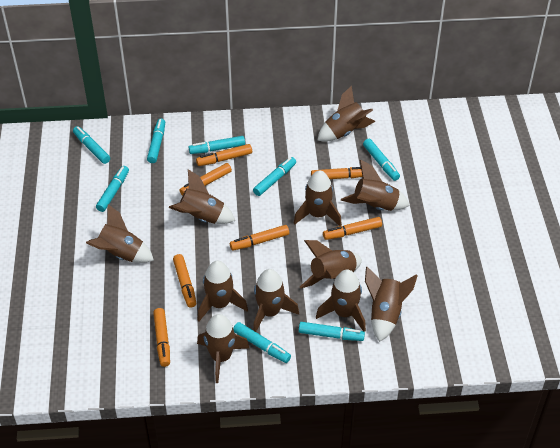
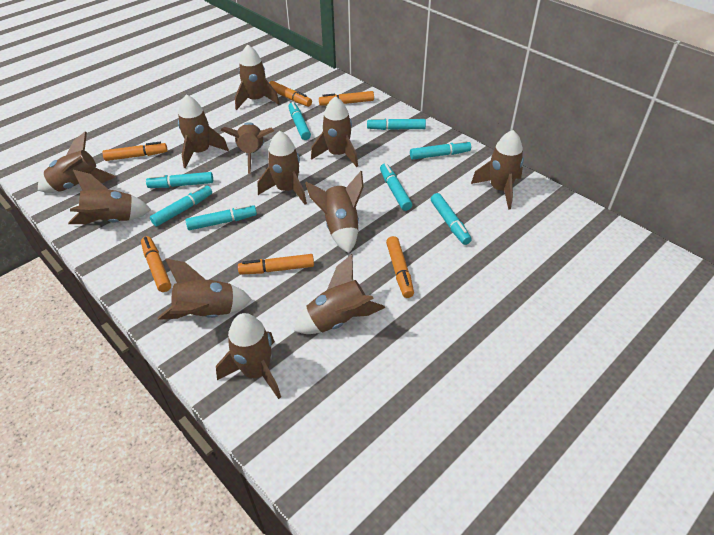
brown rocket: [86,205,154,263] [169,169,235,224] [197,314,250,383] [198,261,248,321] [253,269,299,332] [294,171,342,226] [300,240,362,289] [316,270,366,332] [317,86,375,142] [341,160,410,211] [365,267,418,342] = 11 -> [38,132,116,193] [68,170,151,224] [158,259,252,320] [178,94,229,168] [216,313,281,399] [221,123,274,174] [235,45,280,110] [258,131,307,205] [294,254,385,334] [305,171,364,253] [311,96,358,167] [471,130,524,210] = 12
orange marker: [153,308,170,367] [173,254,196,308] [180,163,232,196] [196,144,252,166] [230,225,289,251] [311,167,363,179] [323,217,382,240] = 7 -> [103,142,168,161] [141,236,171,292] [238,254,314,274] [269,81,312,107] [319,91,374,106] [386,236,414,298] = 6

